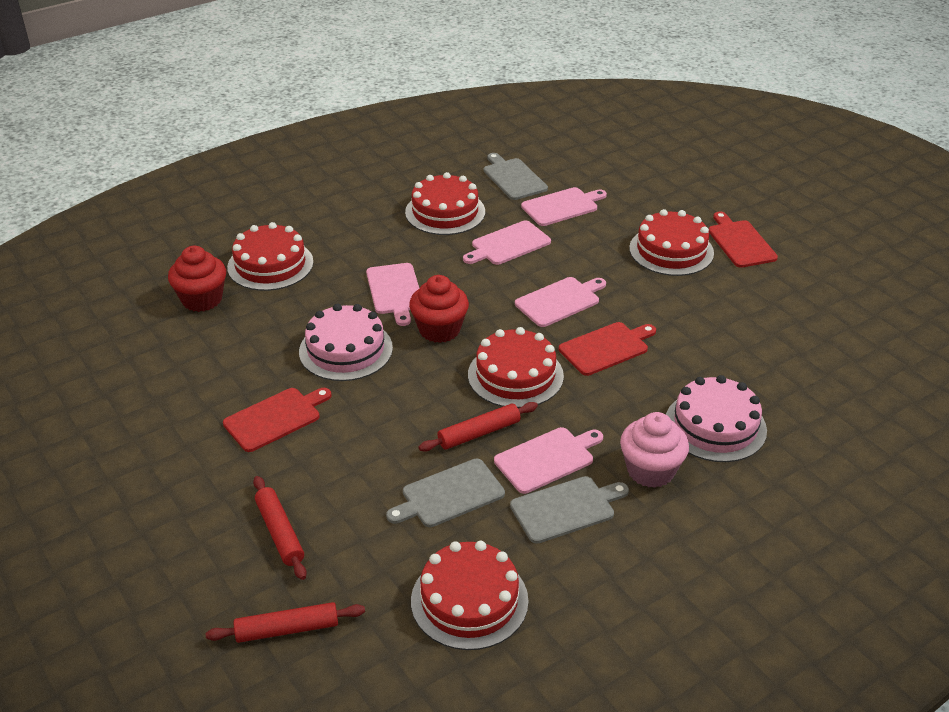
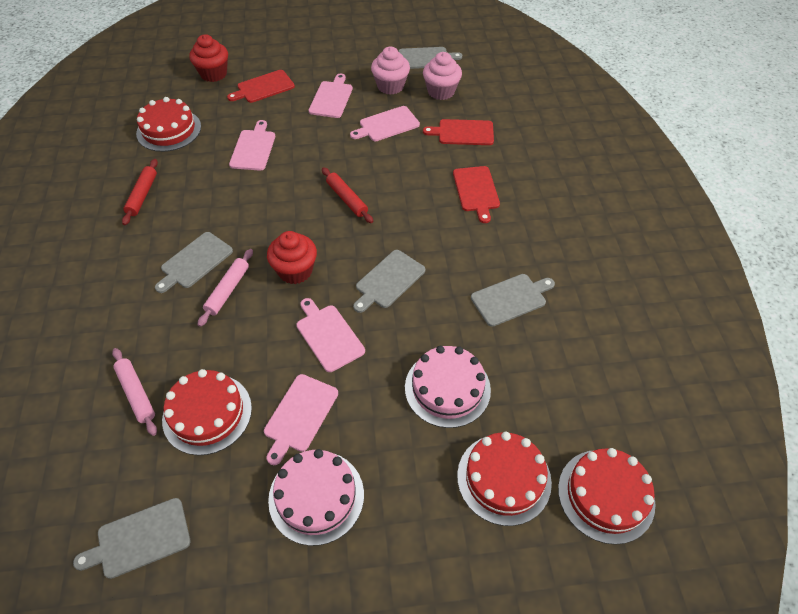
grey cutting board: [386,459,505,527] [484,153,548,200] [510,476,629,544] = 3 -> [73,498,190,579] [155,232,233,293] [353,250,425,313] [399,47,462,69] [471,274,555,327] = 5
pink cupcake: [620,412,689,488] = 1 -> [371,47,410,95] [423,52,462,100] = 2
pink rolling pin: none = 0 -> [112,348,157,436] [198,249,253,327] = 2
red cake: [227,222,313,291] [405,172,485,235] [411,541,528,650] [468,327,564,408] [629,209,714,276] = 5 -> [136,97,201,152] [162,369,252,455] [457,432,552,526] [558,448,655,545] = 4
red rolling pin: [205,602,365,643] [253,476,307,580] [419,402,538,452] = 3 -> [122,159,158,225] [322,167,373,223] = 2

